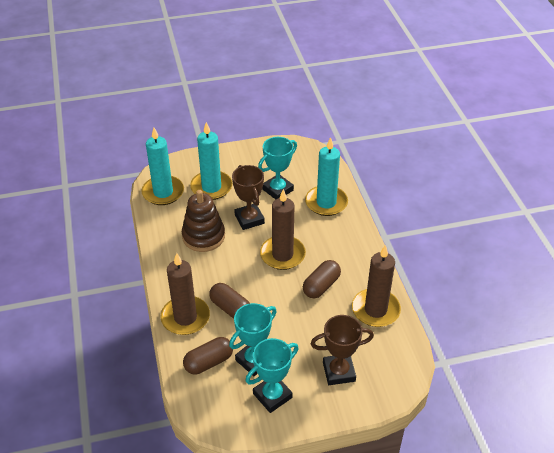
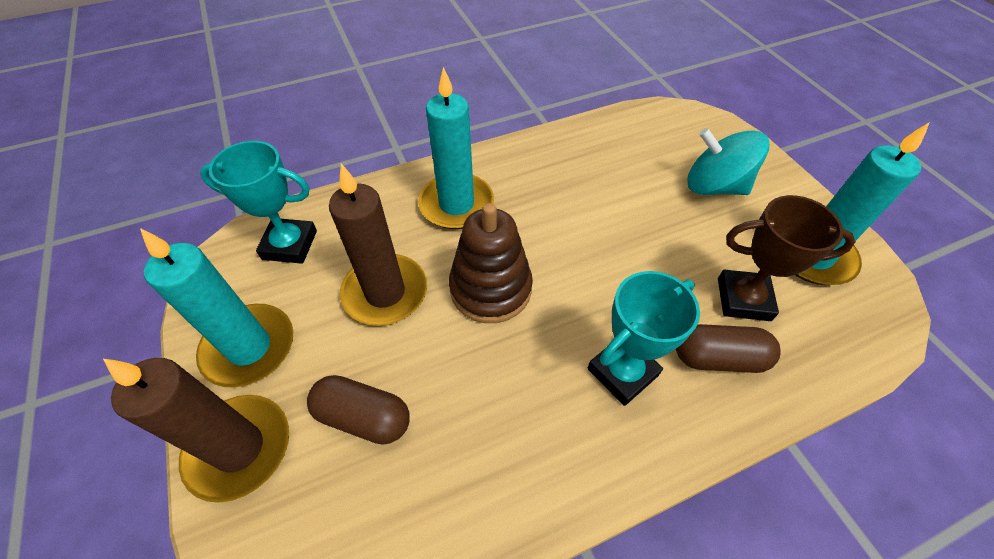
brown candle: [161,253,210,335] [260,189,306,270] [352,245,401,327] = 3 -> [103,358,289,503] [329,164,427,326] = 2
brown capsule: [183,337,233,374] [209,283,250,319] [303,260,341,298] = 3 -> [307,375,410,445] [676,324,781,373] = 2
brown trophy: [232,165,265,230] [311,315,374,385] = 2 -> [718,195,856,321] = 1
turquoise spinning top: none = 0 -> [687,128,769,195] = 1
turquoise trophy: [229,303,277,376] [245,338,299,413] [258,137,297,200] = 3 -> [200,141,317,264] [588,271,700,406] = 2

